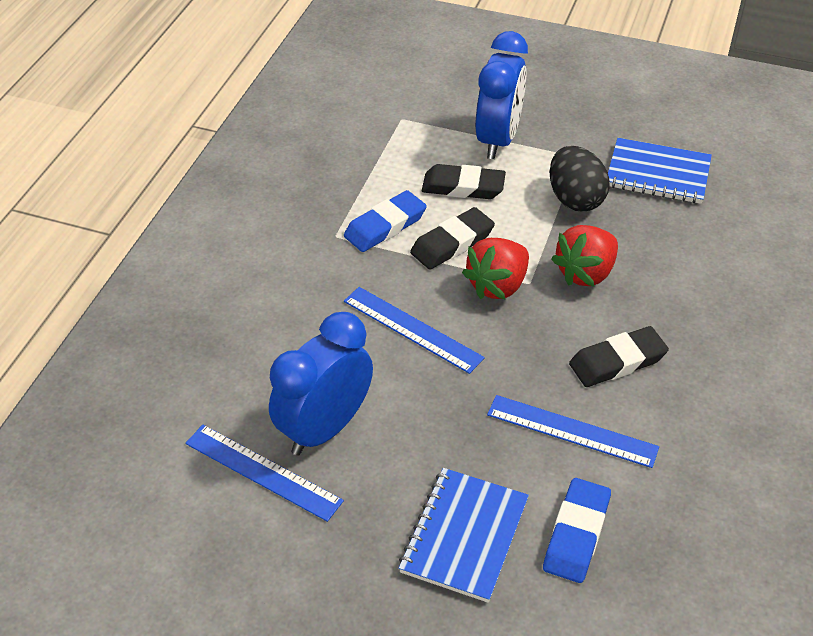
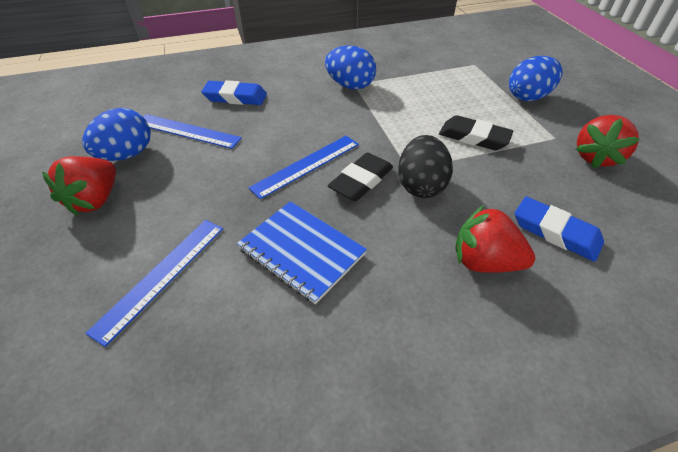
black eraser: [410,207,495,270] [422,164,506,199] [569,326,669,387] = 3 -> [328,152,393,202] [439,115,514,150] = 2
blue clock: [269,312,373,456] [475,31,528,159] = 2 -> none = 0
blue egg: none = 0 -> [82,108,151,161] [325,45,376,90] [509,56,563,101] = 3
blue notebook: [399,468,529,603] [608,138,712,204] = 2 -> [237,201,367,304] = 1
red strawberry: [462,238,529,300] [551,225,618,286] = 2 -> [42,156,116,216] [455,205,535,273] [576,115,640,168] = 3

